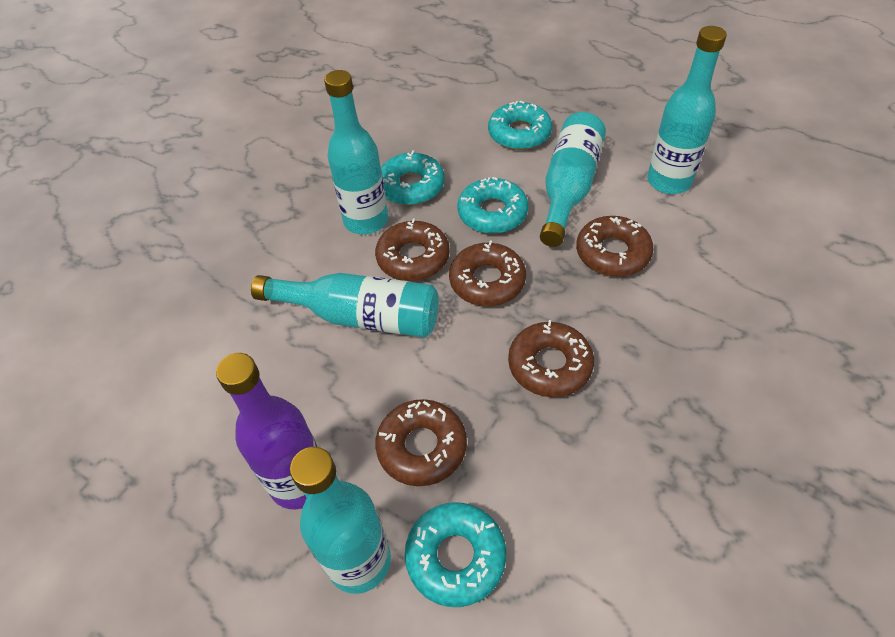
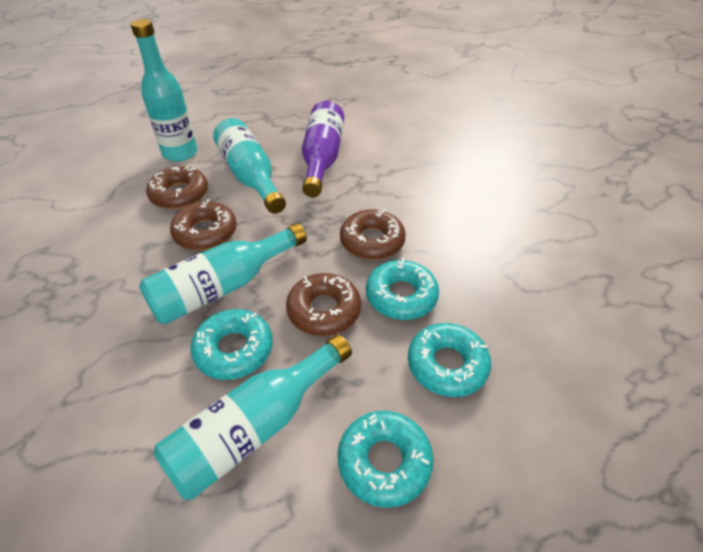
brown donut: [375,218,450,281] [375,399,467,486] [449,240,526,306] [508,320,594,397] [576,216,654,277] = 5 -> [146,166,208,209] [170,199,237,250] [286,273,361,336] [340,209,406,260] = 4
turquoise bottle: [251,273,439,338] [290,447,391,594] [324,70,388,235] [540,112,606,247] [647,26,727,194] = 5 -> [131,19,197,162] [139,223,307,325] [153,334,352,500] [213,118,286,214] = 4

